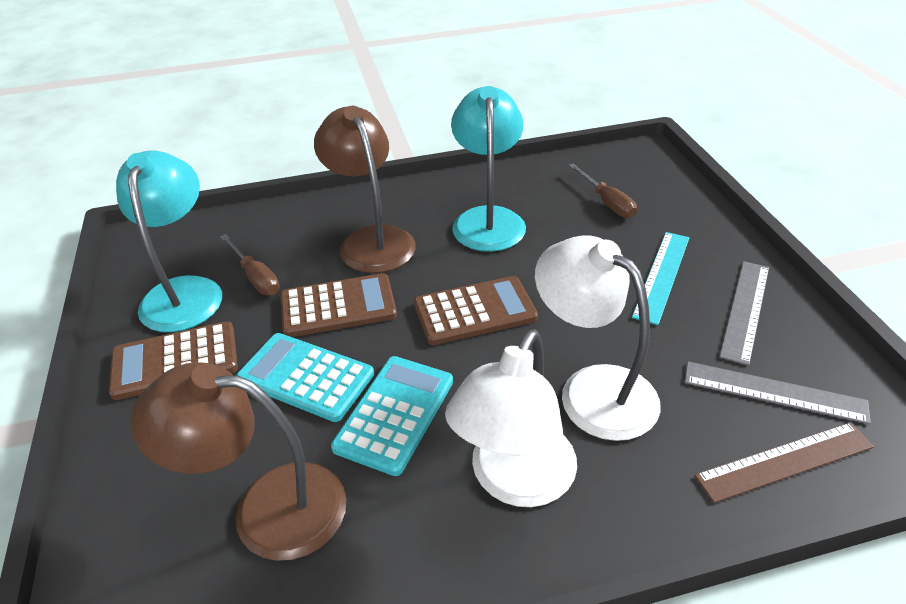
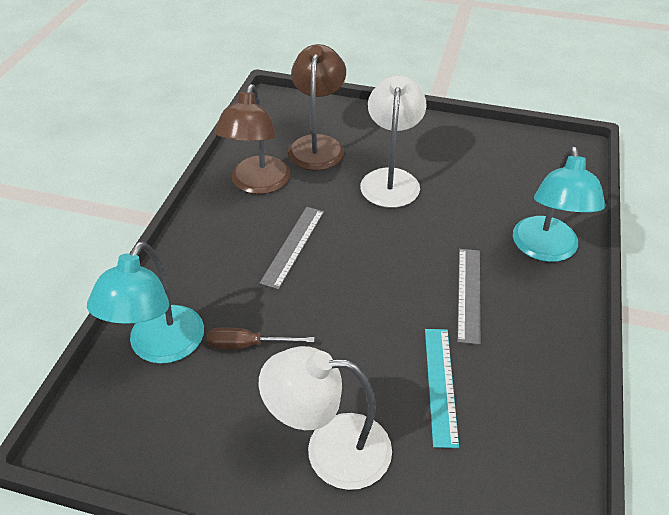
brown calculator: [109,321,238,400] [280,273,397,337] [414,276,538,345] = 3 -> none = 0
brown ruler: [695,422,874,503] = 1 -> none = 0
brown screwdriver: [220,234,280,295] [569,163,637,218] = 2 -> [207,327,315,349] = 1
turquoise calculator: [236,333,374,422] [331,356,453,476] = 2 -> none = 0

